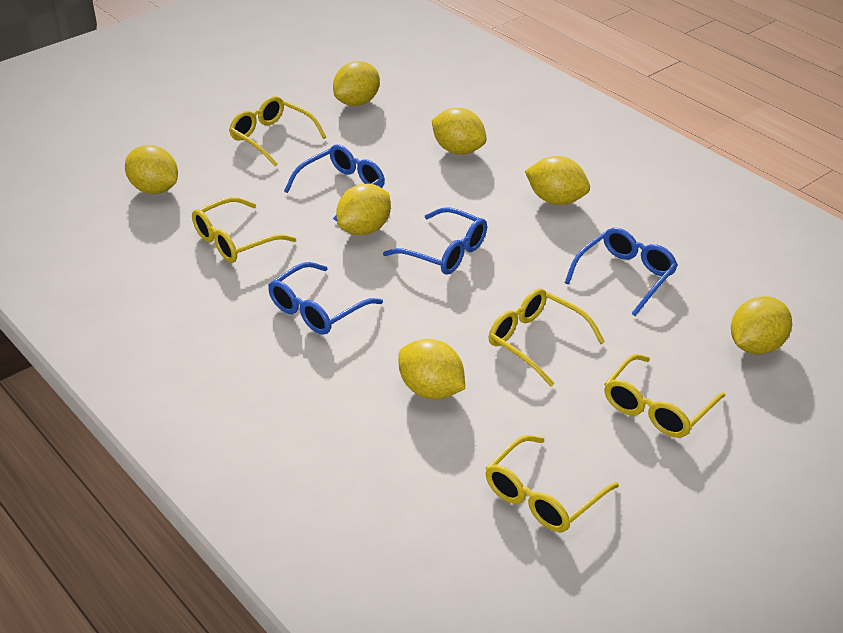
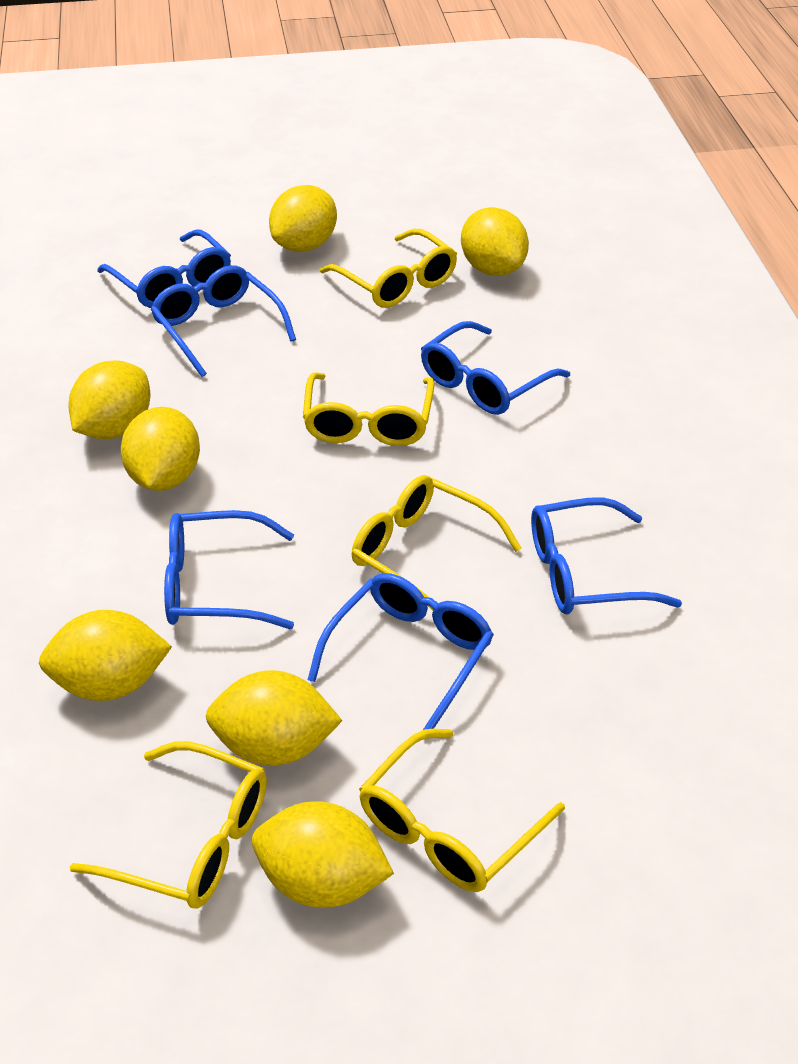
blue glasses: [268,262,383,335] [284,145,385,221] [383,207,487,275] [565,228,678,316] = 4 -> [97,229,231,308] [150,265,296,377] [164,510,294,629] [307,573,494,730] [421,321,570,415] [531,497,682,614] = 6

